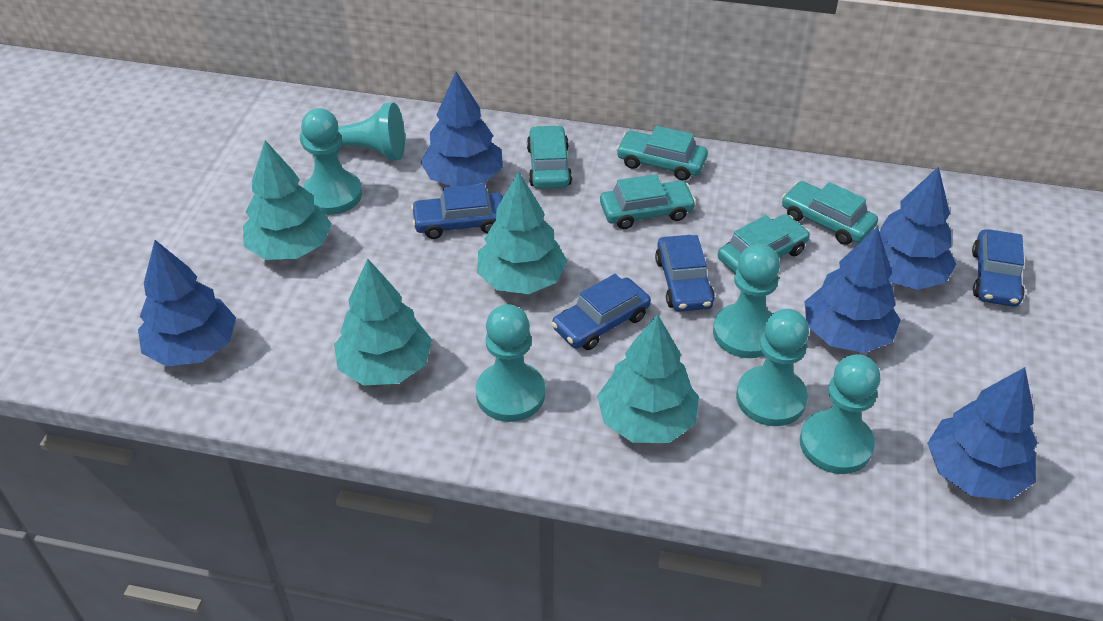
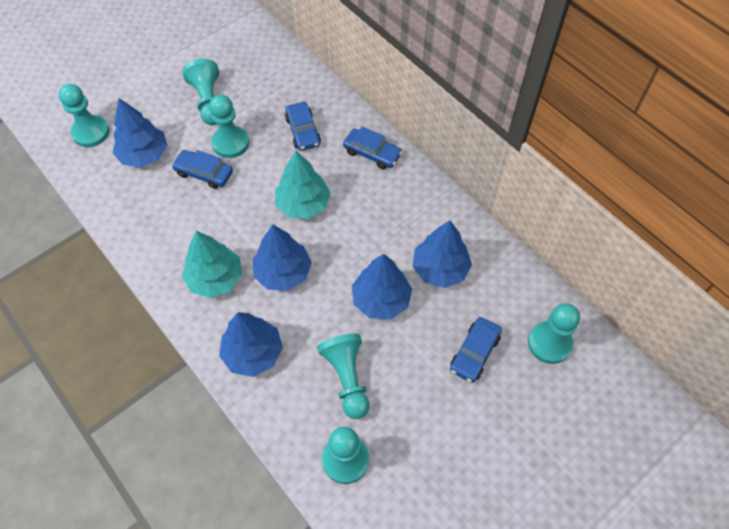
turquoise car: [527,125,572,189] [600,174,696,229] [616,126,708,181] [718,214,810,273] [782,181,878,245] = 5 -> none = 0
turquoise tree: [243,140,332,260] [334,259,432,386] [477,171,567,294] [597,314,699,443] = 4 -> [182,231,242,298] [275,151,331,219] = 2

